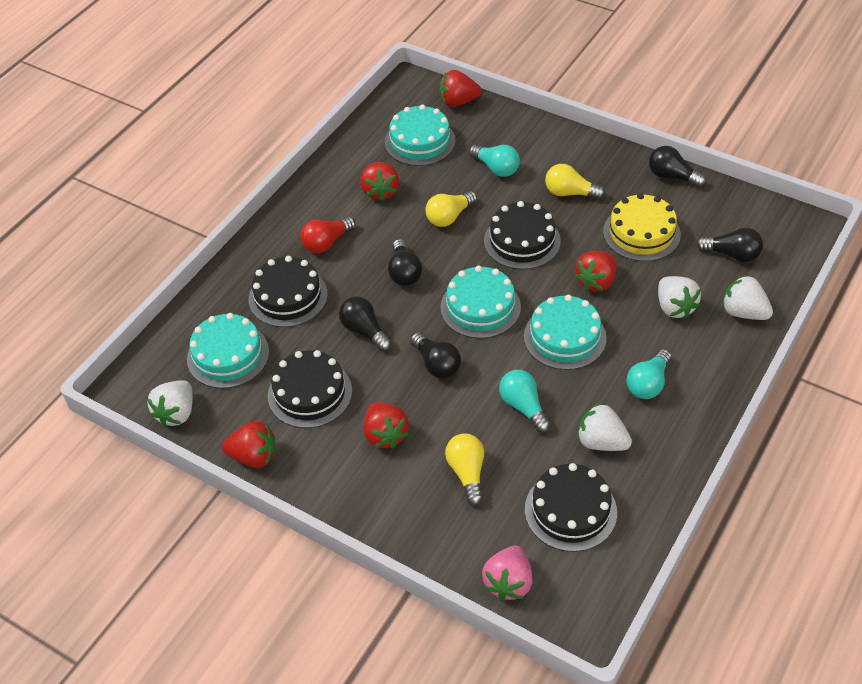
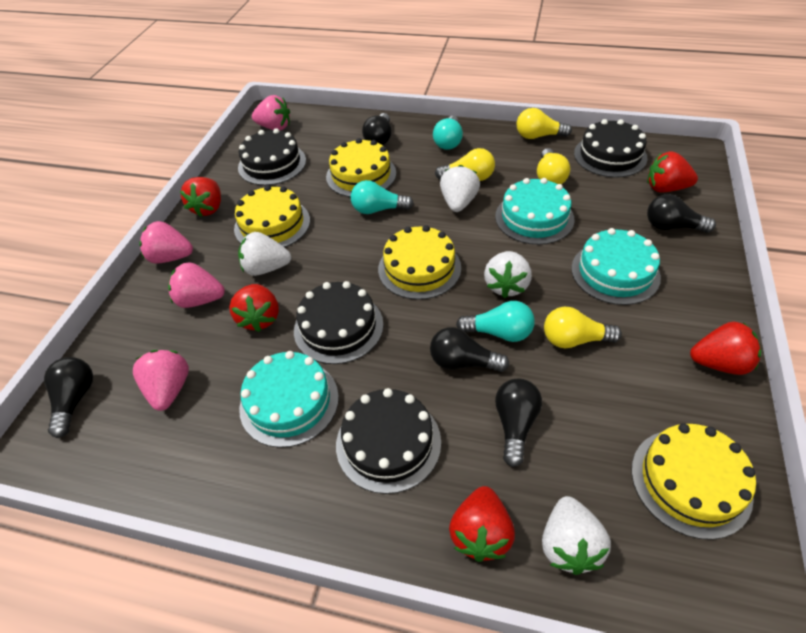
pink strawberry: [482,545,533,601] = 1 -> [133,350,189,411] [140,221,193,263] [168,263,225,308] [252,95,290,131] = 4
red light bulb: [301,217,356,253] = 1 -> none = 0
turquoise cake: [187,313,269,389] [385,105,456,166] [440,265,521,339] [524,295,607,370] = 4 -> [239,351,339,448] [495,178,575,245] [571,228,661,305] = 3
yellow cake: [603,193,681,261] = 1 -> [234,185,310,248] [326,138,396,197] [378,225,461,300] [631,424,756,540] = 4
yellow light bulb: [425,191,477,227] [445,434,484,506] [545,164,605,200] = 3 -> [435,148,495,181] [516,108,572,139] [537,148,570,184] [544,306,622,348] = 4

